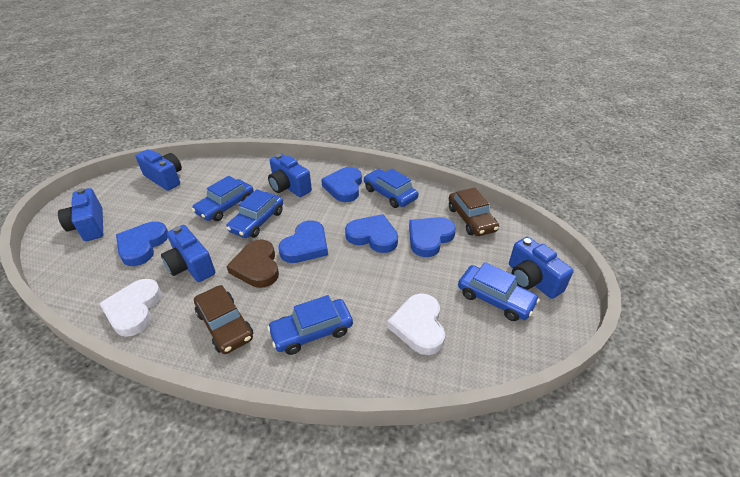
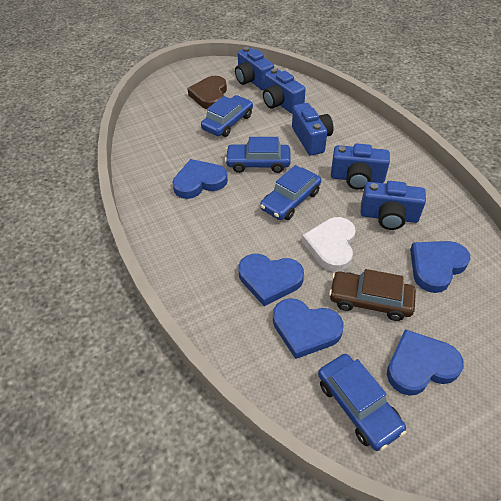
blue car: [192,176,254,221] [226,189,284,238] [267,295,353,355] [364,169,418,208] [458,262,540,321] = 5 -> [201,95,253,137] [225,137,291,173] [260,165,321,220] [318,354,406,451] = 4
brown car: [194,285,253,354] [449,188,499,236] = 2 -> [329,269,416,321] = 1
white heart: [99,279,162,337] [387,293,445,355] = 2 -> [302,217,356,272] = 1

